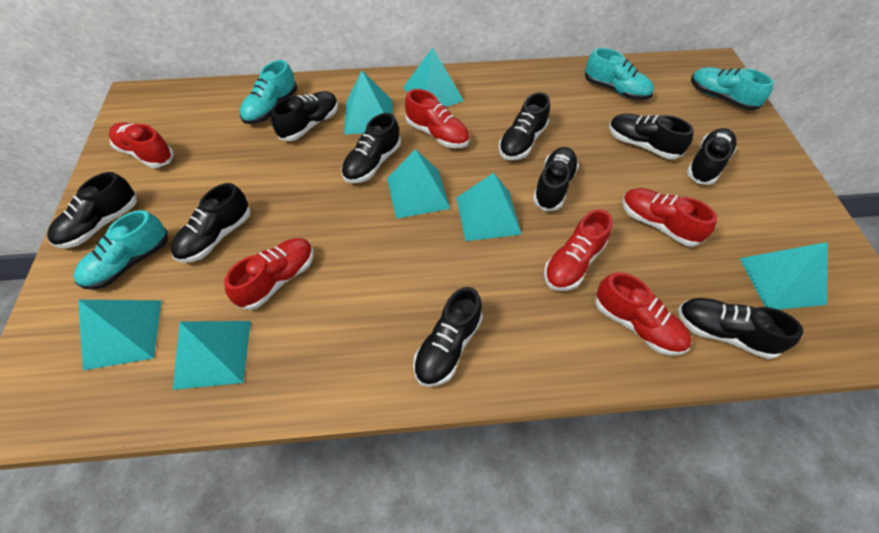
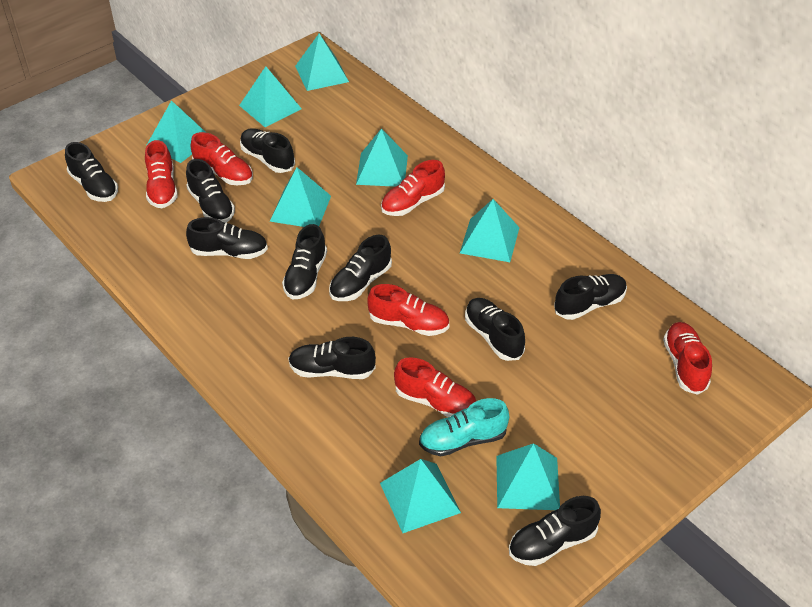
turquoise pyramid: [78,300,162,370] [173,321,251,390] [344,71,393,134] [387,149,450,219] [403,47,464,107] [456,173,522,241] [739,242,828,310] = 7 -> [146,100,206,163] [239,66,302,127] [270,167,331,227] [295,34,349,91] [356,128,408,187] [380,459,461,533] [460,199,520,262] [496,443,560,510] = 8
turquoise shoe: [73,210,168,290] [240,60,297,124] [585,48,654,100] [691,67,774,111] = 4 -> [419,398,509,456] = 1

